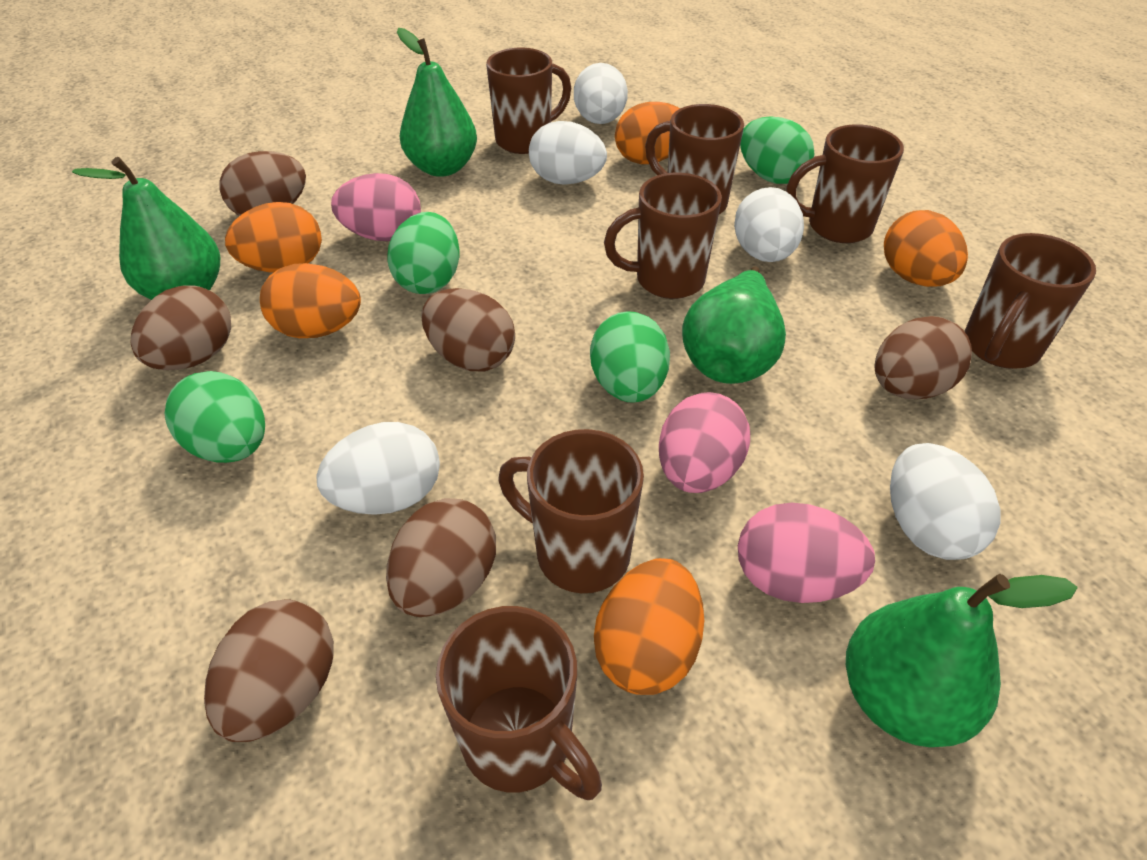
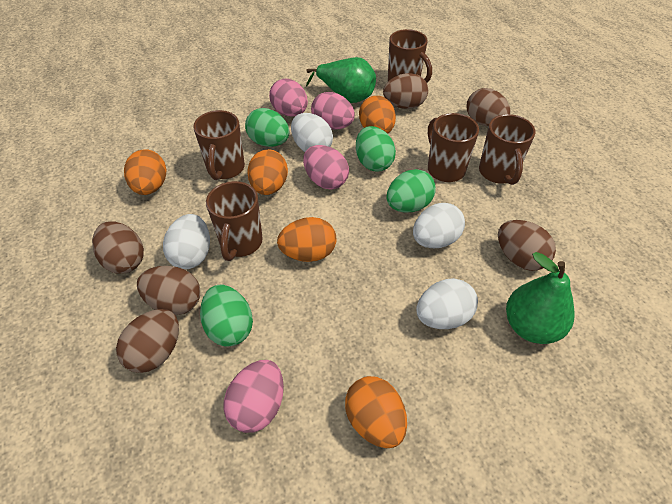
brown mug: [436,606,602,800] [486,48,571,154] [498,429,644,593] [604,173,722,299] [645,104,744,214] [786,124,904,243] [964,233,1096,369] = 7 -> [193,110,245,180] [206,181,263,261] [388,29,432,82] [428,113,479,182] [479,114,535,185] = 5
green pear: [72,157,220,300] [397,28,477,177] [682,266,786,384] [846,574,1077,747] = 4 -> [306,57,376,103] [506,252,574,344] = 2
pink egg: [331,173,421,241] [659,392,750,493] [738,503,875,603] = 3 -> [224,360,284,433] [269,79,308,117] [303,145,349,189] [311,92,355,130] = 4
white egg: [316,422,440,515] [529,121,607,185] [574,63,628,124] [734,187,804,262] [890,443,1000,560] = 5 -> [163,214,210,269] [291,113,333,152] [413,203,465,248] [416,278,478,329] = 4

